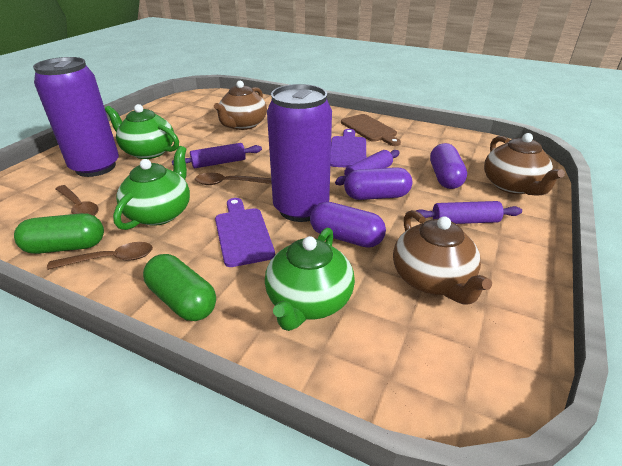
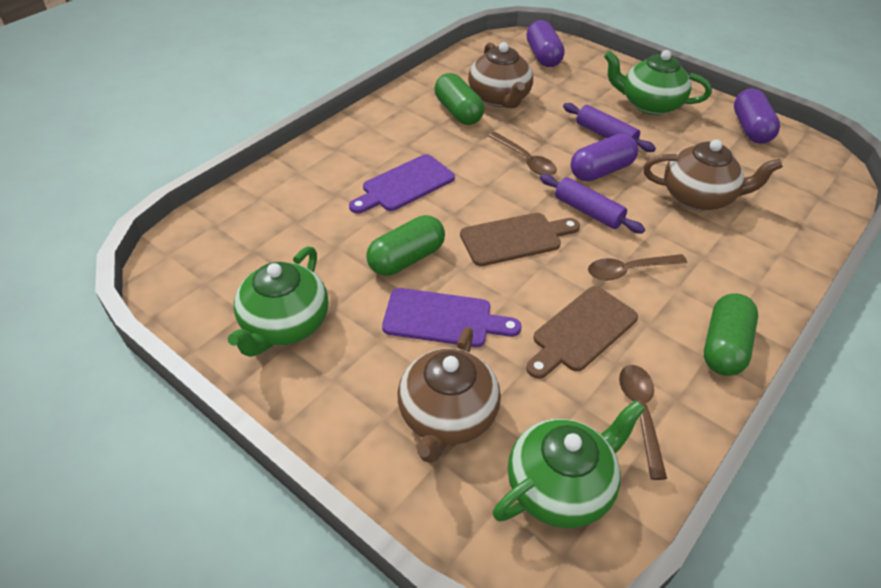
brown cutting board: [341,114,401,146] = 1 -> [460,213,580,266] [526,286,638,379] = 2
green capsule: [14,213,104,254] [143,254,216,321] = 2 -> [366,215,445,276] [435,73,484,125] [704,293,758,376] = 3
purple can: [33,57,119,177] [267,84,332,222] = 2 -> none = 0
purple rolling pin: [172,143,262,168] [335,150,400,185] [416,201,522,224] = 3 -> [540,174,645,234] [563,103,656,152] = 2

